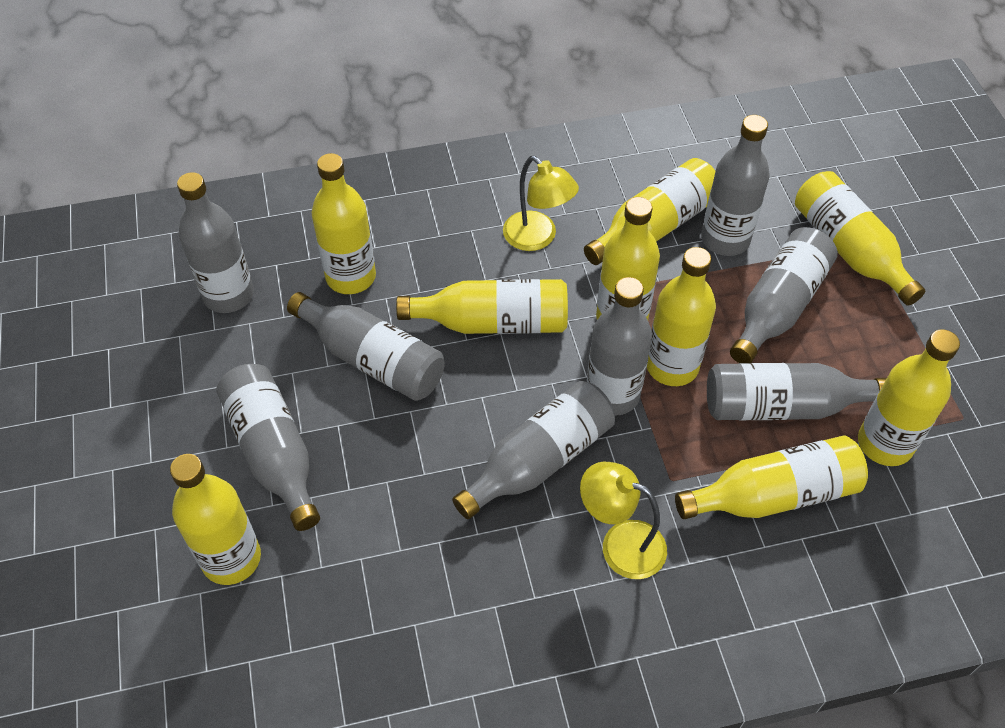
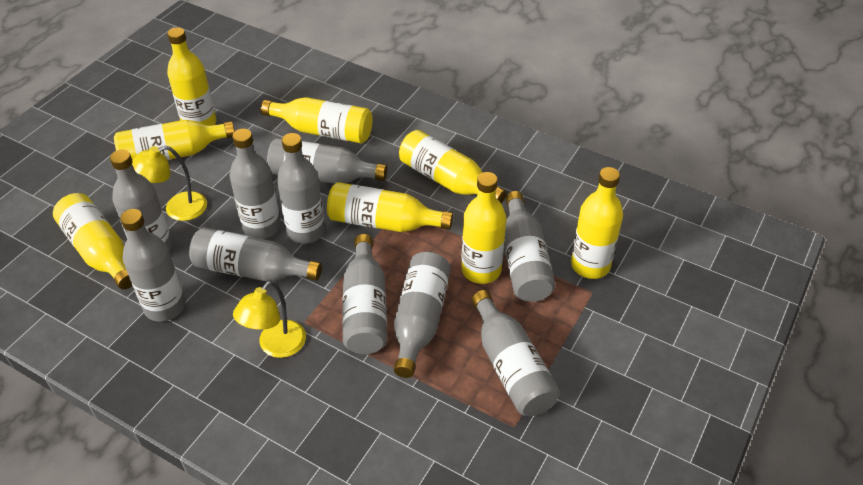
grey bottle: [177,172,254,313] [217,364,320,531] [287,292,445,401] [452,381,615,519] [587,277,652,416] [701,115,770,256] [707,363,887,420] [730,227,838,363] = 8 -> [110,150,173,251] [120,209,186,322] [189,227,322,282] [230,129,281,239] [267,138,387,184] [277,133,325,244] [342,234,387,354] [394,252,451,378] [472,290,560,416] [504,191,555,302] = 10
yellow bottle: [170,454,261,585] [311,153,376,294] [396,279,568,334] [584,158,715,265] [596,197,660,320] [647,247,716,386] [675,435,868,519] [795,171,925,306] [858,329,960,466] = 9 -> [53,193,132,290] [114,120,235,160] [167,27,217,125] [261,97,372,143] [327,182,453,232] [399,130,506,203] [461,172,506,284] [571,167,623,279] = 8

